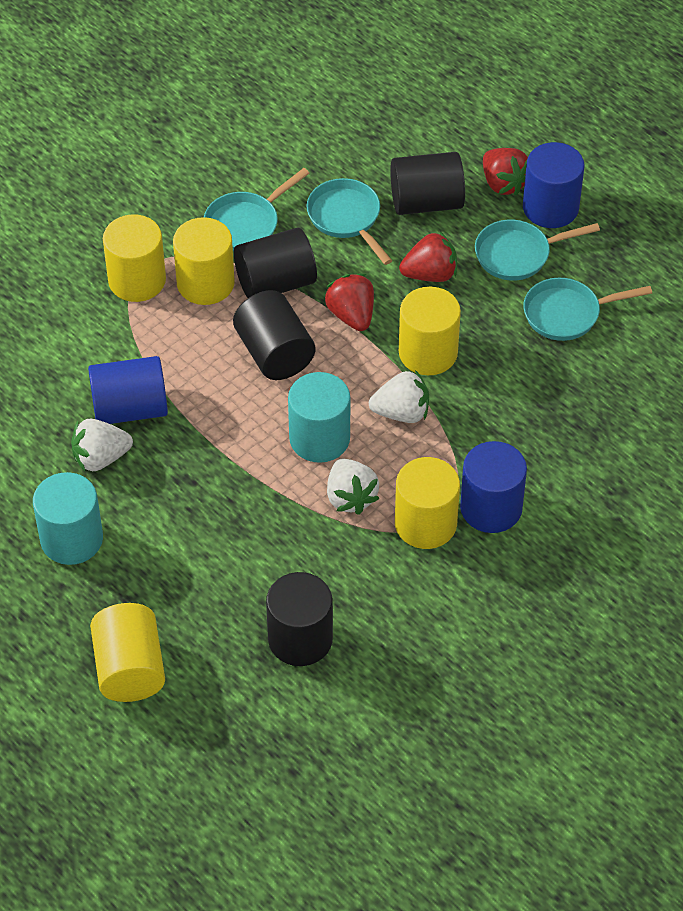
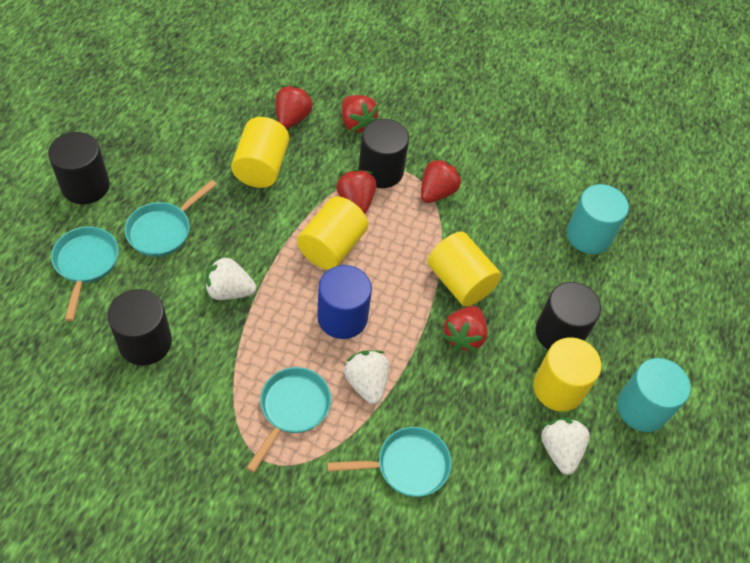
blue cylinder: [88,356,168,424] [460,441,527,533] [523,142,585,228] = 3 -> [317,265,372,339] = 1
red strawberry: [324,274,374,331] [399,231,457,282] [483,148,528,196] = 3 -> [276,85,313,129] [336,169,376,214] [342,95,378,132] [421,158,462,203] [443,306,487,352] = 5
yellow cylinder: [90,603,165,702] [103,214,166,302] [173,217,235,305] [395,457,460,549] [399,287,461,375] = 5 -> [231,117,289,188] [297,196,368,270] [428,232,501,307] [533,337,601,412] = 4

